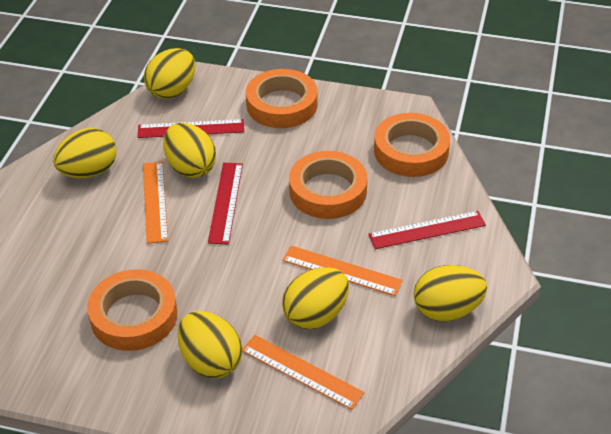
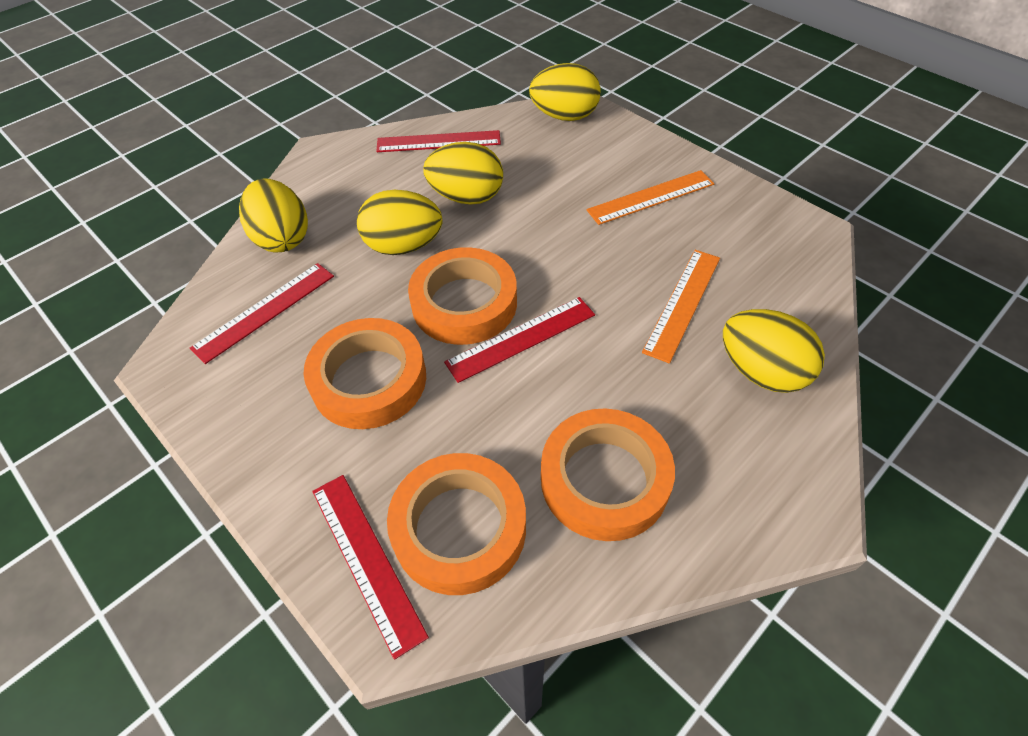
orange ruler: [143,162,168,244] [242,335,365,410] [282,246,403,296] = 3 -> [587,170,715,225] [642,250,720,363] = 2
red ruler: [138,119,244,138] [208,163,243,245] [368,211,486,249] = 3 -> [190,263,334,364] [312,475,429,660] [376,130,501,152] [444,297,595,383] = 4
yellow egg: [53,128,116,178] [144,48,195,99] [163,123,216,178] [177,311,242,378] [282,267,349,329] [414,265,487,321] = 6 -> [239,178,308,253] [357,190,442,255] [423,142,503,205] [529,63,601,121] [723,309,825,393] = 5

